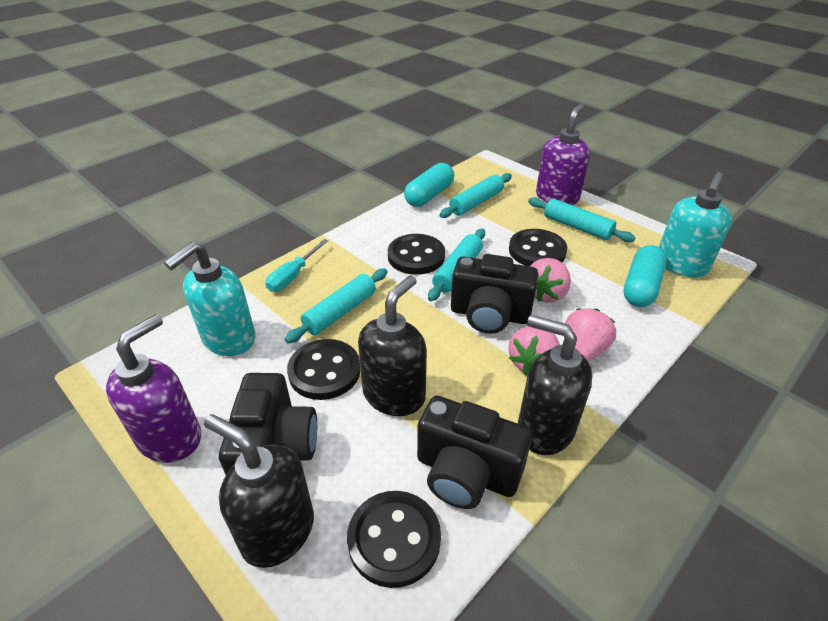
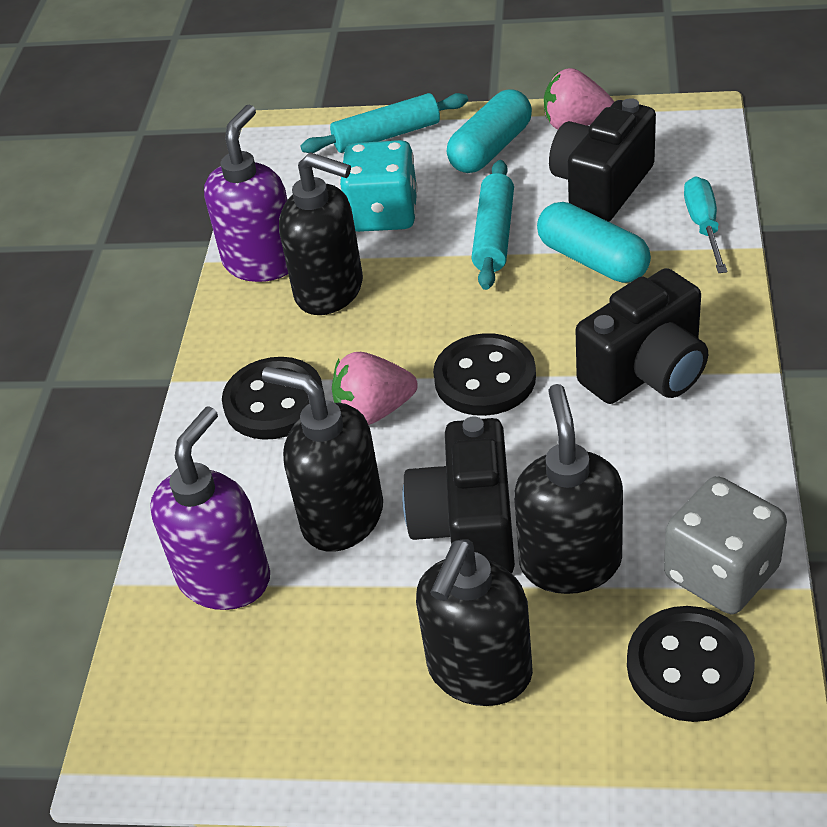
black button: [287,339,361,400] [347,491,441,588] [388,234,445,275] [509,229,567,266] = 4 -> [222,357,325,440] [433,333,536,416] [627,606,755,722] = 3
black soap dispenser: [204,414,314,568] [358,275,427,416] [518,315,592,455] = 3 -> [262,366,383,552] [279,152,363,315] [416,539,533,706] [514,384,623,594] = 4
grey dice: none = 0 -> [664,476,787,614] = 1
pink strawberry: [509,326,560,375] [530,258,571,303] [565,308,616,361] = 3 -> [332,352,418,425] [544,68,614,130] = 2
turquoise dice: none = 0 -> [340,140,418,232] = 1
turquoise rolling pin: [285,268,388,343] [428,229,485,301] [439,173,512,218] [528,197,636,242] = 4 -> [300,93,468,153] [471,160,514,290] = 2
turquoise soap dispenser: [164,241,255,356] [659,172,732,277] = 2 -> none = 0

